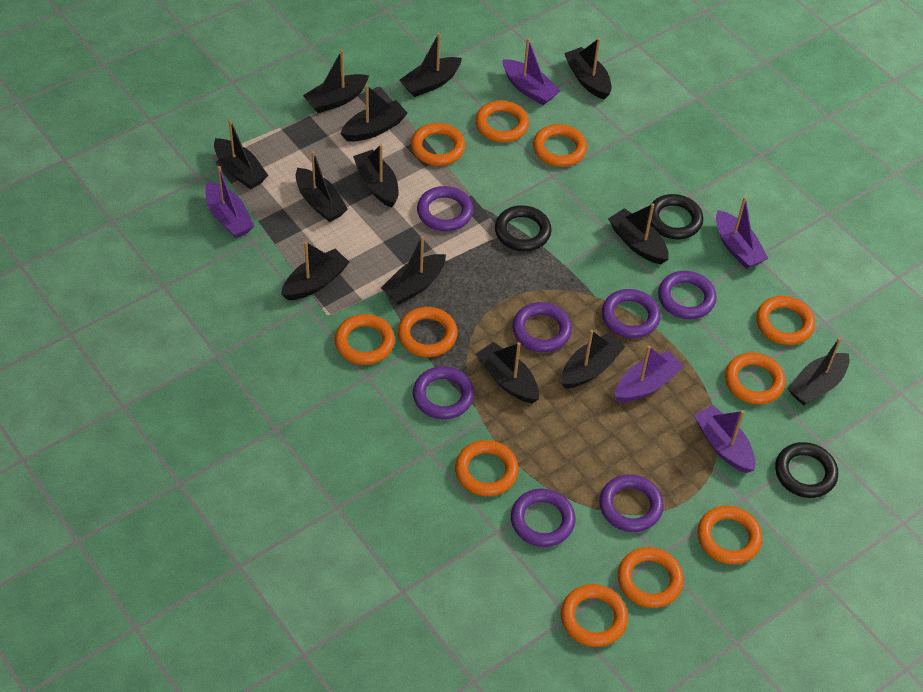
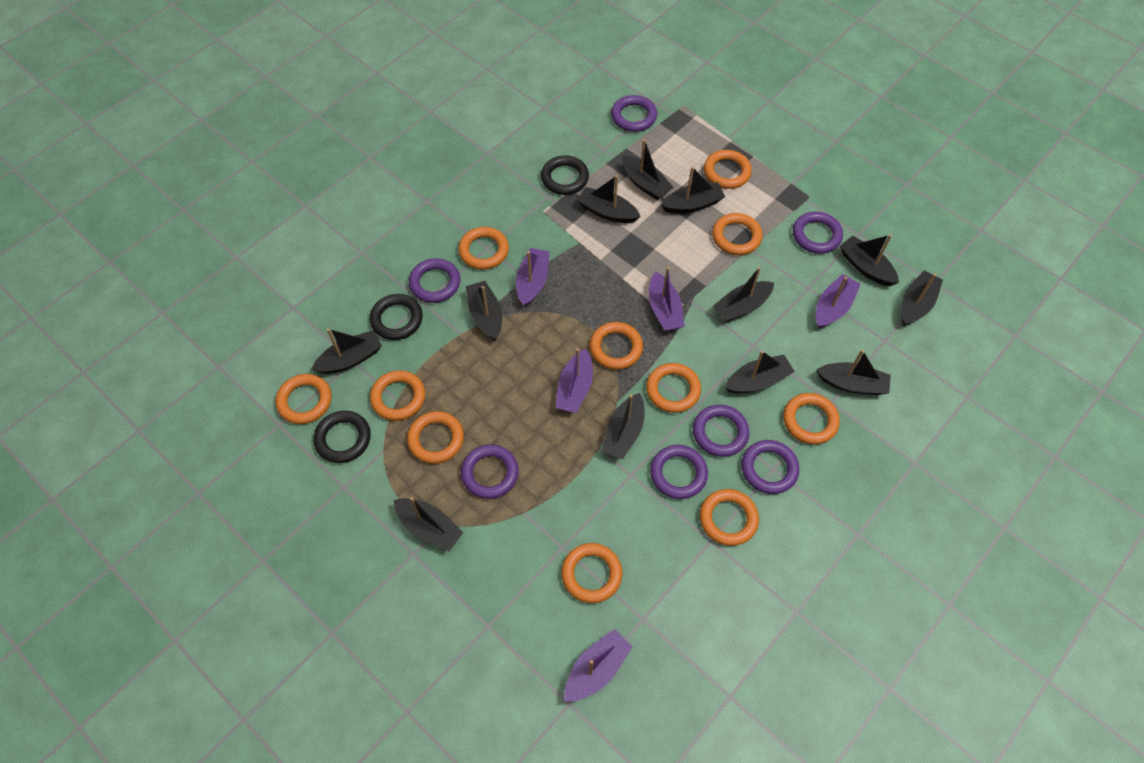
black boat: [214,119,268,189] [281,242,349,300] [296,151,348,222] [303,50,369,113] [340,85,407,142] [353,144,398,208] [381,236,446,304] [400,33,462,97] [476,342,539,403] [561,330,625,389] [564,38,612,100] [608,203,669,264] [787,337,849,405] = 13 -> [311,328,382,374] [394,497,464,551] [466,281,502,341] [577,175,641,223] [602,393,644,460] [622,139,674,200] [661,166,725,213] [712,267,774,322] [725,350,795,393] [816,349,891,395] [840,234,899,286] [902,271,943,326] = 12

